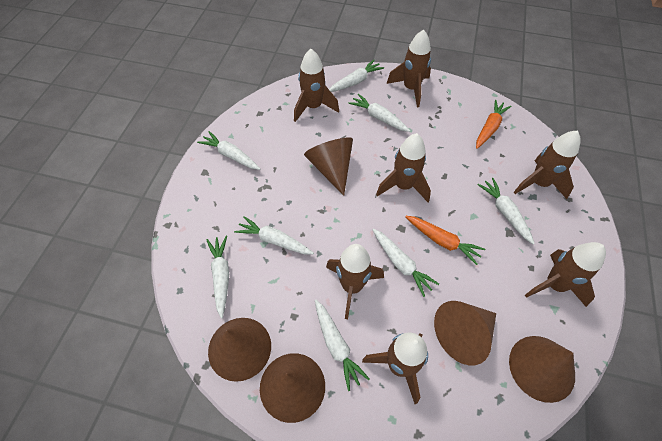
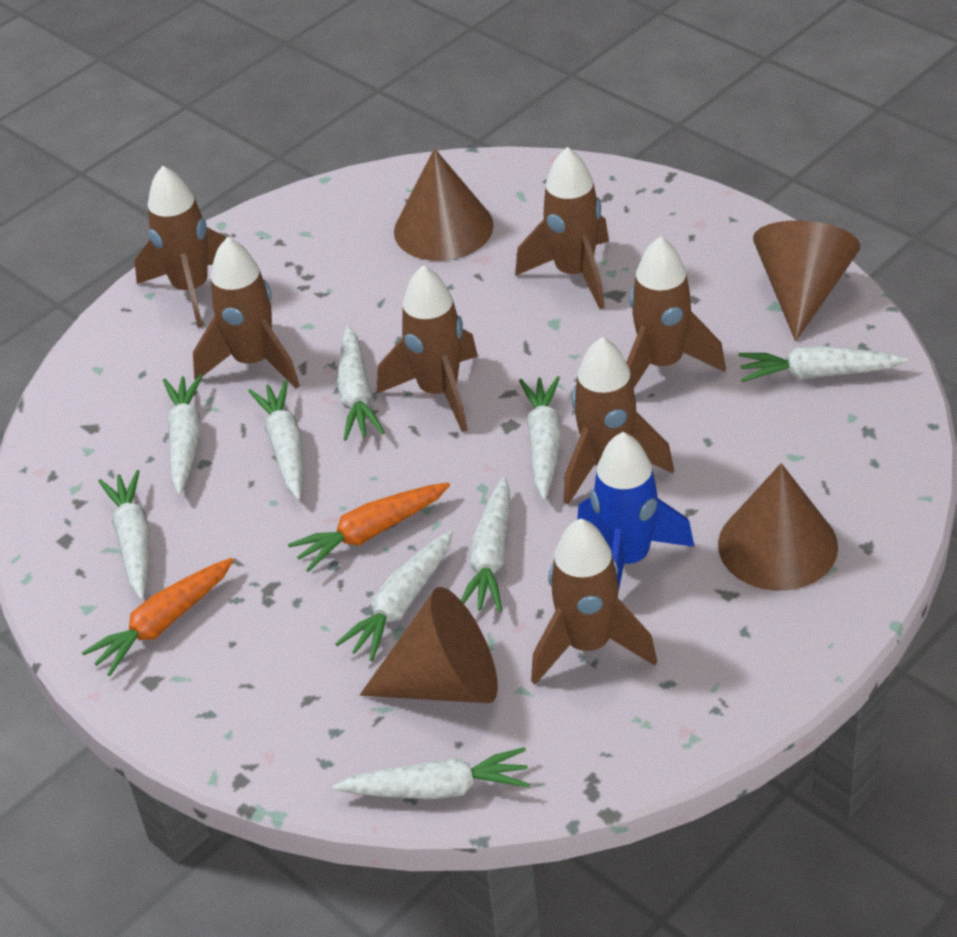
blue rocket: none = 0 -> [577,432,695,592] = 1
brown cone: [208,318,271,382] [260,353,325,423] [304,137,353,196] [434,301,496,365] [509,336,575,403] = 5 -> [360,587,498,703] [394,148,494,261] [718,463,838,591] [753,220,860,341] = 4
white carrot: [197,131,260,170] [206,236,229,318] [234,216,314,254] [315,300,370,391] [329,60,384,92] [348,94,410,132] [372,229,439,297] [478,178,535,245] = 8 -> [98,470,150,599] [163,374,203,495] [248,380,303,500] [333,747,530,799] [335,530,453,661] [337,326,385,440] [461,477,510,612] [519,376,561,499] [738,346,908,382] = 9

